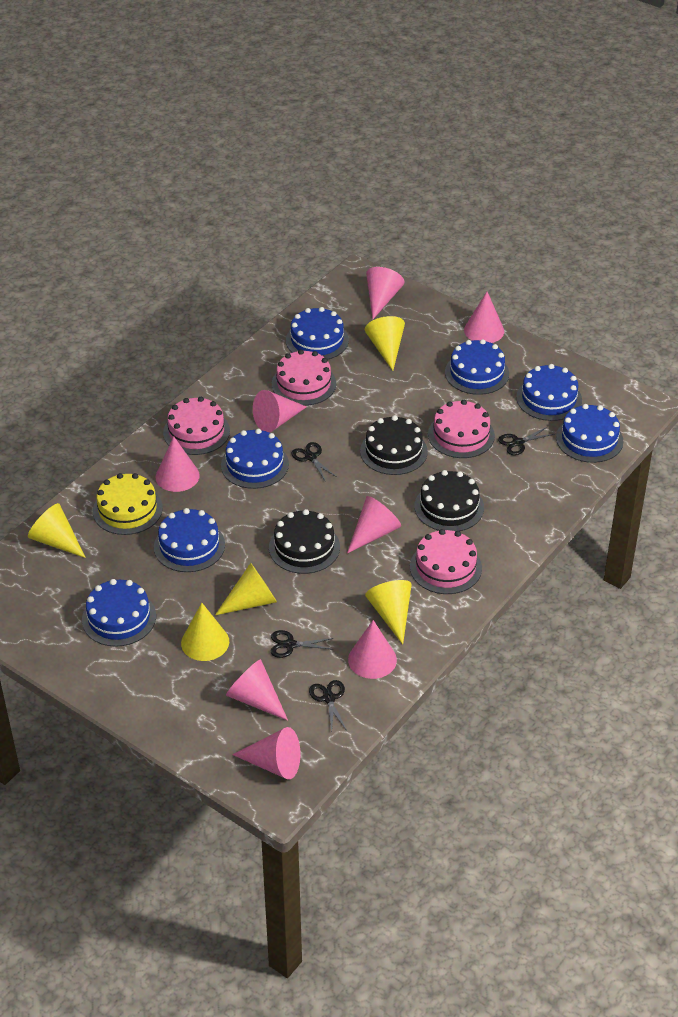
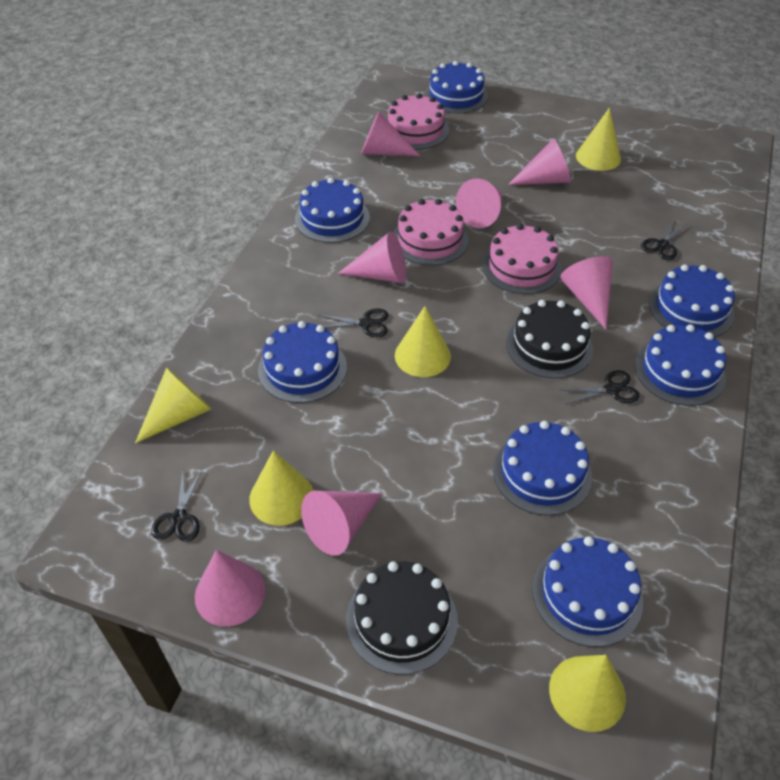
black cake: [269,509,340,574] [360,415,428,475] [415,470,484,531] = 3 -> [346,562,458,675] [506,300,593,378] = 2
pink cake: [163,397,230,455] [272,350,336,406] [410,529,482,594] [428,400,495,458] = 4 -> [387,94,449,150] [393,199,469,266] [482,224,562,294] = 3
pink cone: [155,436,200,492] [226,659,288,721] [232,727,301,779] [253,390,307,433] [347,496,401,554] [348,620,397,679] [366,267,405,319] [464,292,504,343] = 8 -> [195,550,265,626] [301,491,382,556] [338,232,406,283] [361,111,420,156] [456,178,502,228] [508,138,571,185] [560,256,613,329] = 7
yellow cake: [93,473,163,535] = 1 -> none = 0

